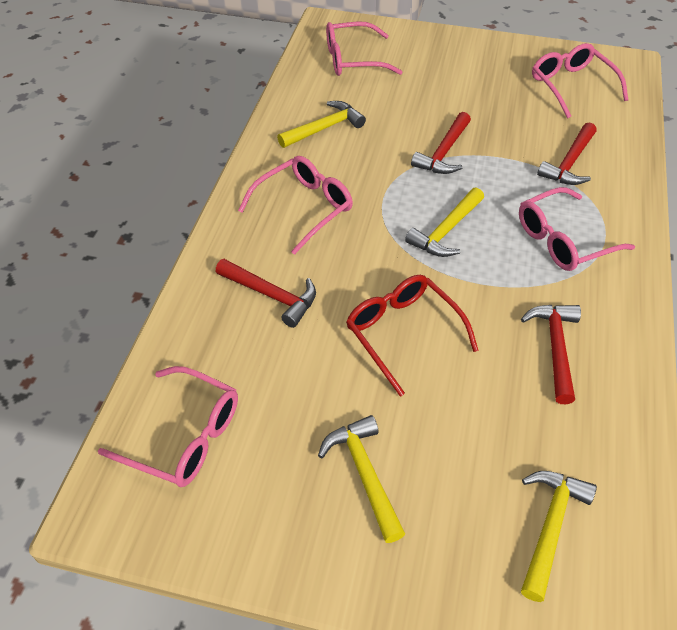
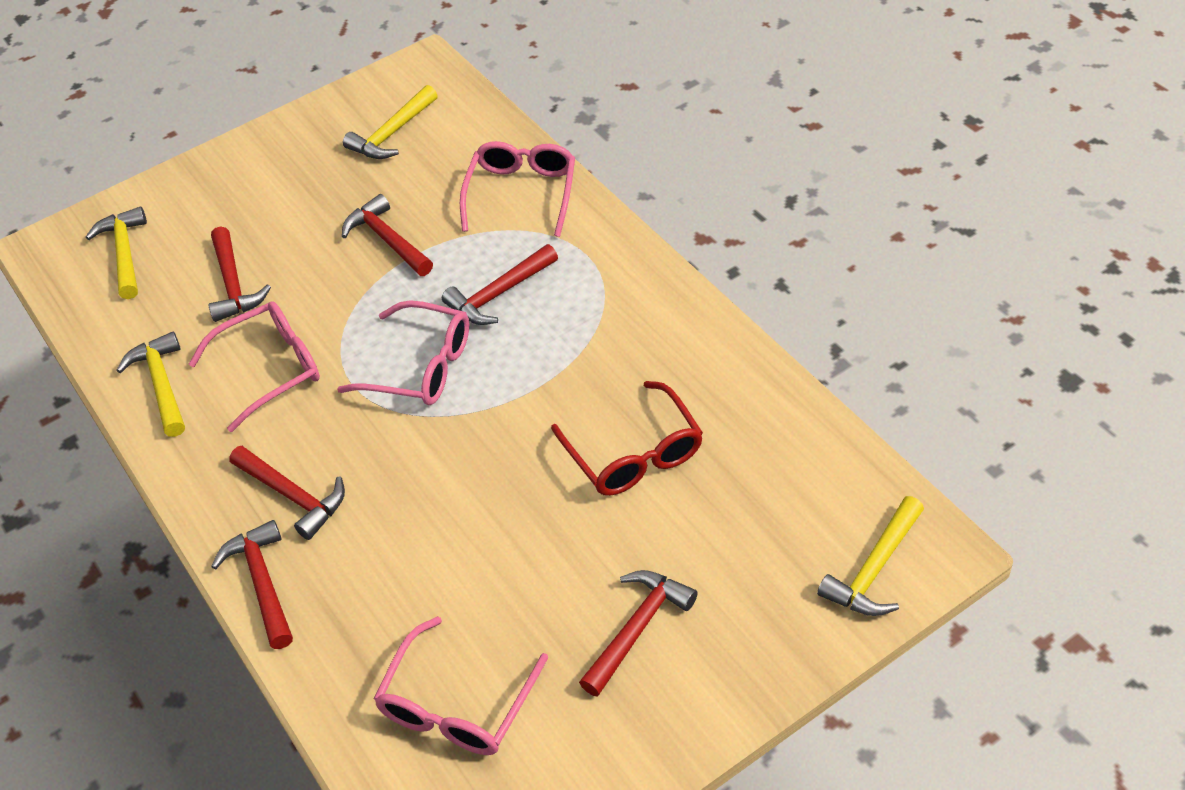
pink glasses: [98,366,238,487] [238,156,353,255] [326,21,402,76] [519,187,635,271] [532,43,629,119] = 5 -> [189,301,320,432] [337,300,469,405] [374,616,548,755] [460,141,575,237] = 4
red hammer: [216,259,316,328] [411,112,471,174] [521,305,581,404] [537,122,597,185] = 4 -> [208,227,271,322] [211,520,293,649] [229,446,345,540] [342,194,433,276] [442,244,558,325] [579,570,697,697] = 6

